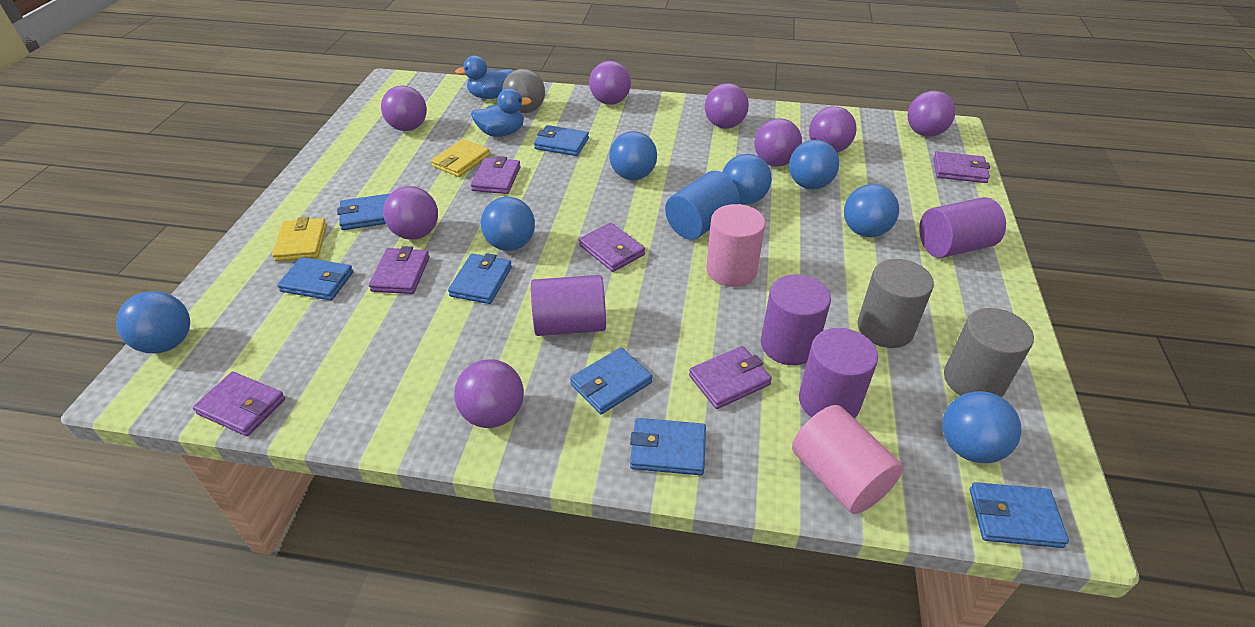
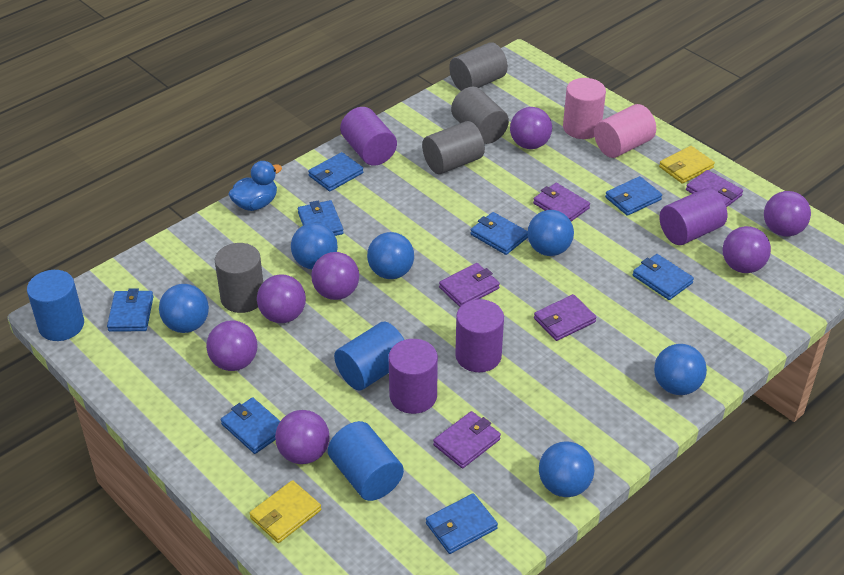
blue ball: [116,291,190,353] [481,197,535,251] [609,131,657,180] [723,154,772,204] [789,140,839,189] [844,184,899,237] [942,391,1022,463] = 7 -> [159,284,209,333] [291,223,338,269] [367,232,414,279] [527,210,574,256] [539,441,594,497] [654,344,707,395] = 6
blue cylinder: [665,171,740,240] = 1 -> [27,270,84,341] [328,421,404,501] [334,322,404,390] = 3
blue duck: [455,56,513,99] [471,88,532,137] = 2 -> [229,161,282,211] = 1
blue wallet: [277,257,353,300] [337,193,391,230] [448,253,512,304] [534,125,589,156] [570,347,653,414] [630,418,706,475] [970,482,1069,548] = 7 -> [107,288,154,332] [221,397,280,454] [298,200,344,236] [308,152,363,191] [426,494,498,554] [470,212,528,255] [605,176,662,216] [633,254,694,300] = 8
grey ball: [502,69,545,113] = 1 -> none = 0
grey cylinder: [858,259,934,348] [944,308,1034,397] = 2 -> [215,243,263,313] [422,121,485,174] [449,42,508,91] [451,87,509,144] = 4
purple ball: [381,85,427,131] [383,186,438,239] [454,359,524,428] [589,61,631,105] [705,83,749,129] [754,118,802,167] [809,106,857,153] [908,91,955,137] = 8 -> [206,320,258,371] [257,274,306,323] [275,410,330,464] [311,252,359,300] [510,107,552,149] [723,226,771,273] [764,191,811,237] = 7
purple wallet: [193,372,285,436] [369,246,430,294] [471,156,521,194] [579,223,645,272] [689,346,772,409] [933,152,990,183] = 6 -> [433,411,501,468] [439,263,500,307] [533,183,590,221] [534,294,597,341] [686,170,743,207] = 5

